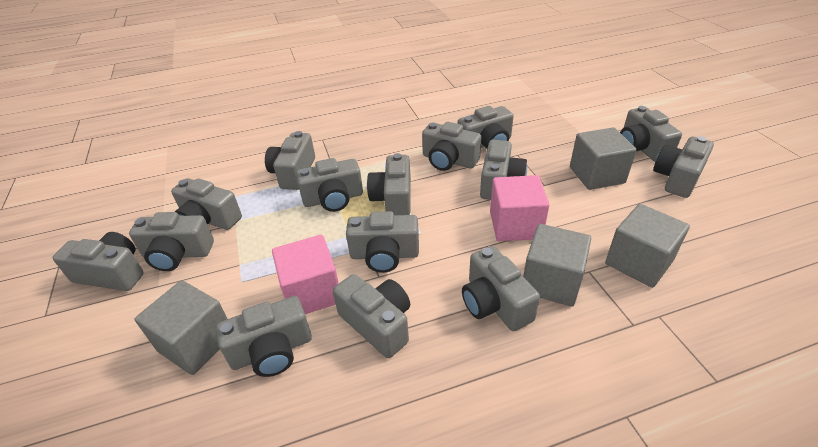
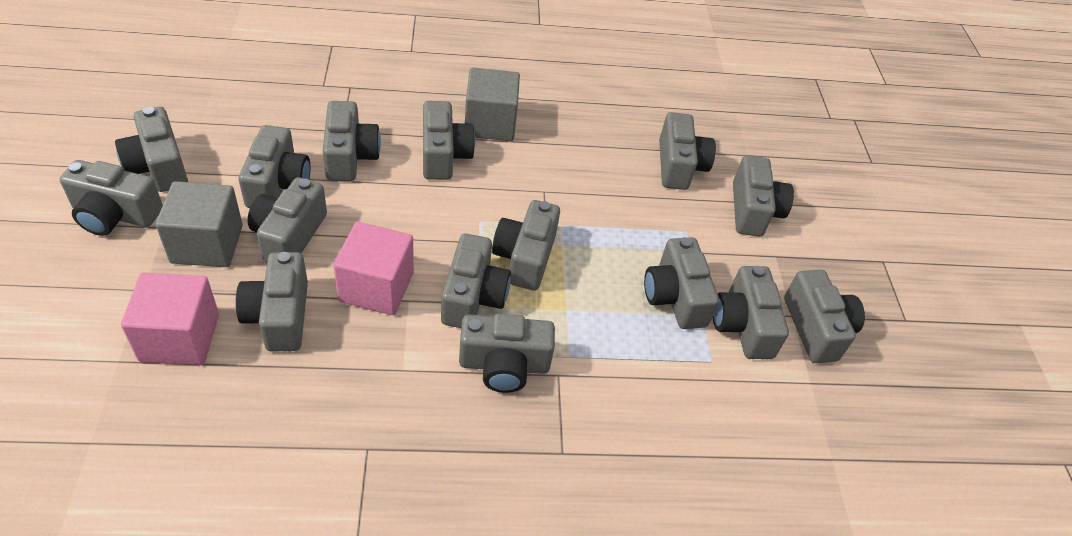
grey cube: [135,280,228,375] [523,224,591,307] [570,127,637,190] [605,204,690,288] = 4 -> [156,181,243,267] [465,68,520,141] = 2

